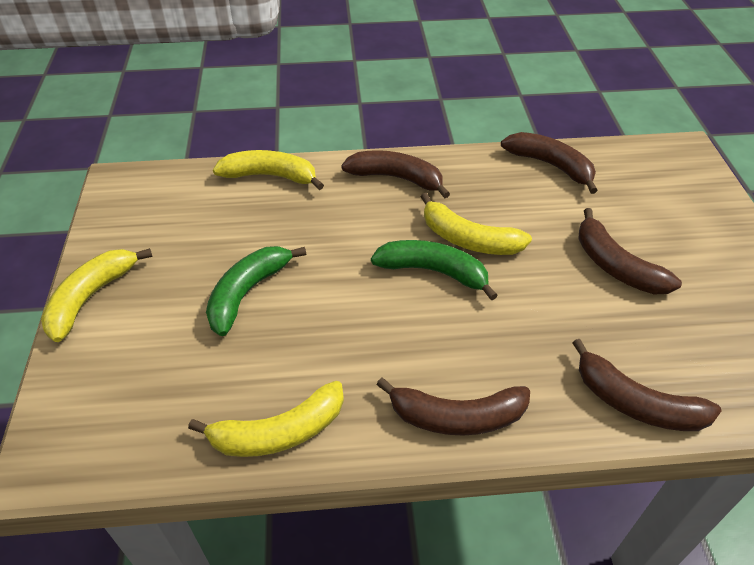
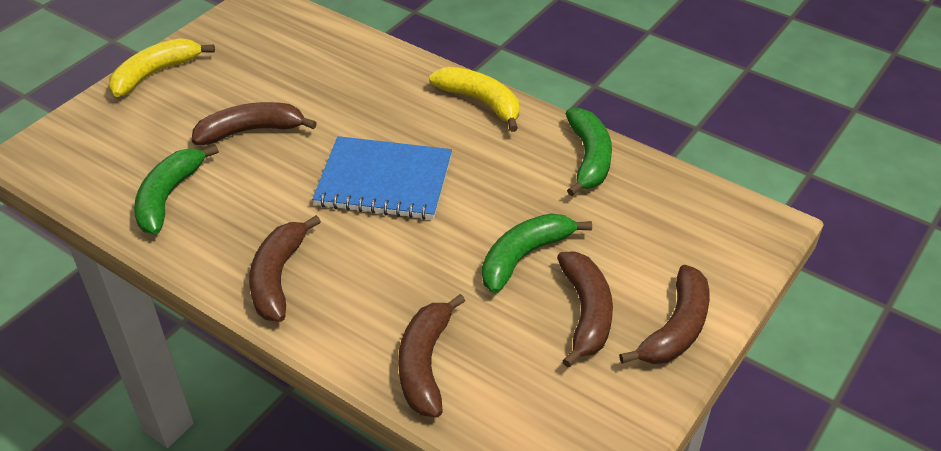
blue notebook: none = 0 -> [312,136,452,220] = 1
green banana: [206,246,306,336] [371,240,498,301] = 2 -> [134,145,219,235] [482,213,592,294] [565,108,612,196] = 3
yellow banana: [41,248,152,342] [188,381,344,457] [213,150,324,190] [421,193,532,255] = 4 -> [109,38,215,97] [429,67,519,132] = 2

